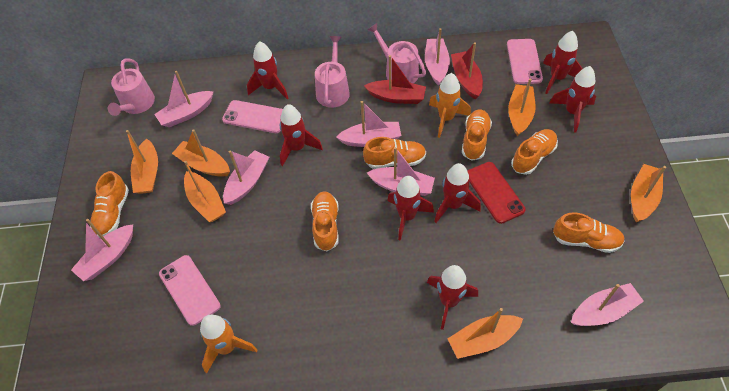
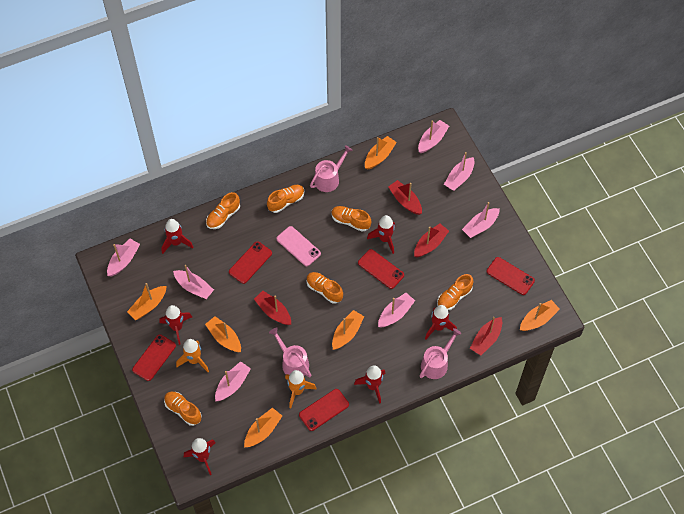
pink phone: [159,255,221,326] [222,100,283,133] [507,39,543,84] = 3 -> [276,226,321,266] = 1
red boat: [364,55,426,104] [451,42,483,99] = 2 -> [254,291,291,325] [388,180,422,215] [414,224,449,257] [470,317,502,356] = 4
red phone: [467,162,526,224] = 1 -> [132,334,176,381] [229,241,272,284] [299,389,349,431] [358,249,404,289] [487,257,535,295] = 5
red rocket: [247,41,288,99] [280,104,323,166] [387,176,434,241] [427,265,478,330] [434,163,481,223] [543,31,583,94] [550,66,596,133] = 7 -> [159,305,192,345] [162,219,194,254] [184,438,216,475] [354,365,385,404] [367,215,395,254] [425,305,457,339] = 6

